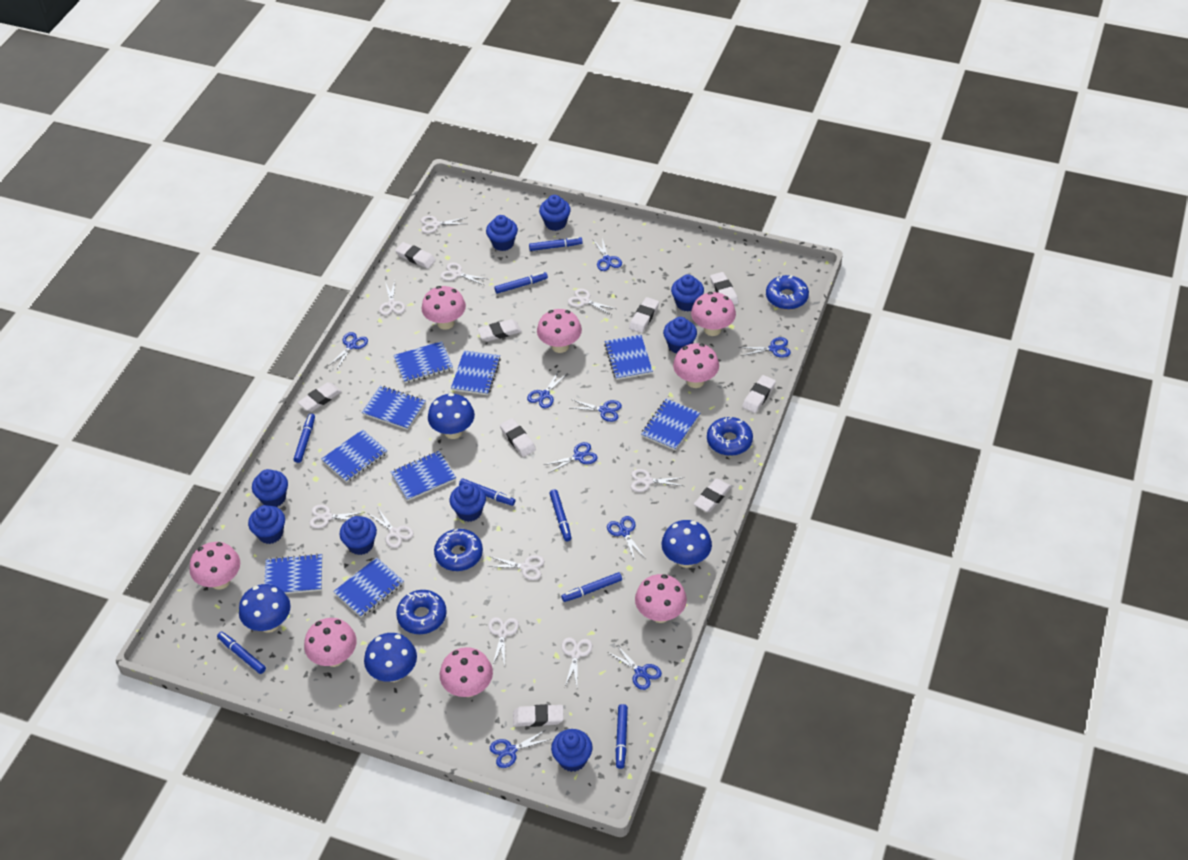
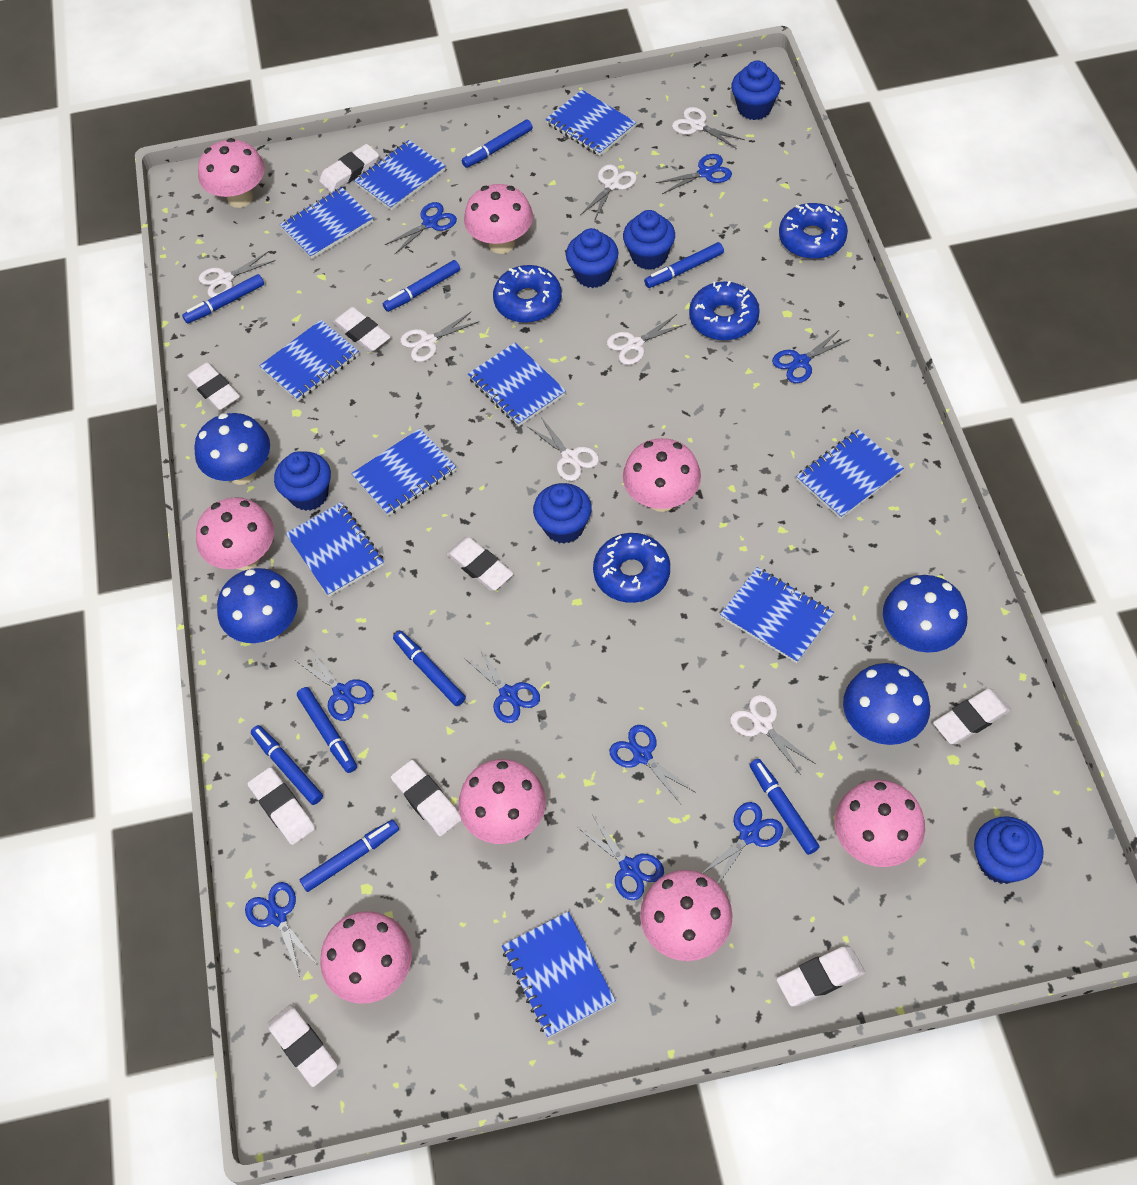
blue cupcake: [248,505,285,544] [252,469,288,507] [340,516,377,555] [449,483,486,522] [486,215,518,251] [539,195,571,231] [551,729,593,772] [663,317,697,354] [671,274,704,312] = 9 -> [274,451,331,511] [533,483,592,544] [566,228,619,288] [623,210,675,270] [731,60,781,120] [974,816,1043,884] = 6
blue marker: [217,632,266,674] [294,413,315,463] [459,478,515,506] [495,272,548,294] [529,237,583,251] [549,489,571,541] [561,572,622,602] [616,704,628,769] = 8 -> [182,274,264,324] [251,725,323,805] [297,687,357,773] [300,820,399,892] [383,260,460,312] [393,631,466,706] [462,120,533,168] [644,242,724,288] [750,759,819,855] = 9
blue notebook: [264,554,322,594] [321,429,388,483] [333,557,404,618] [362,386,426,430] [391,451,456,501] [394,341,453,383] [451,350,501,395] [604,335,653,380] [641,399,700,451] = 9 -> [259,320,359,401] [280,187,374,259] [286,502,384,597] [351,428,456,516] [354,140,446,210] [468,343,566,426] [502,911,616,1038] [546,90,636,156] [720,567,834,663] [796,429,904,519] = 10
white scissors: [309,505,365,528] [369,508,414,548] [379,281,405,315] [421,216,466,233] [440,262,487,286] [487,555,544,580] [488,617,519,667] [561,637,592,687] [568,288,616,315] [631,469,685,492] = 10 -> [199,251,276,298] [400,312,480,362] [527,417,599,481] [580,164,637,221] [607,314,686,365] [672,107,745,149] [730,695,816,775] = 7

